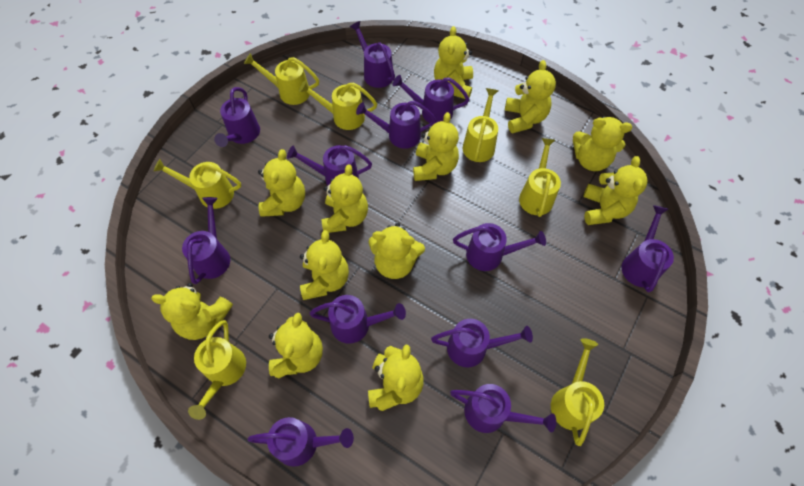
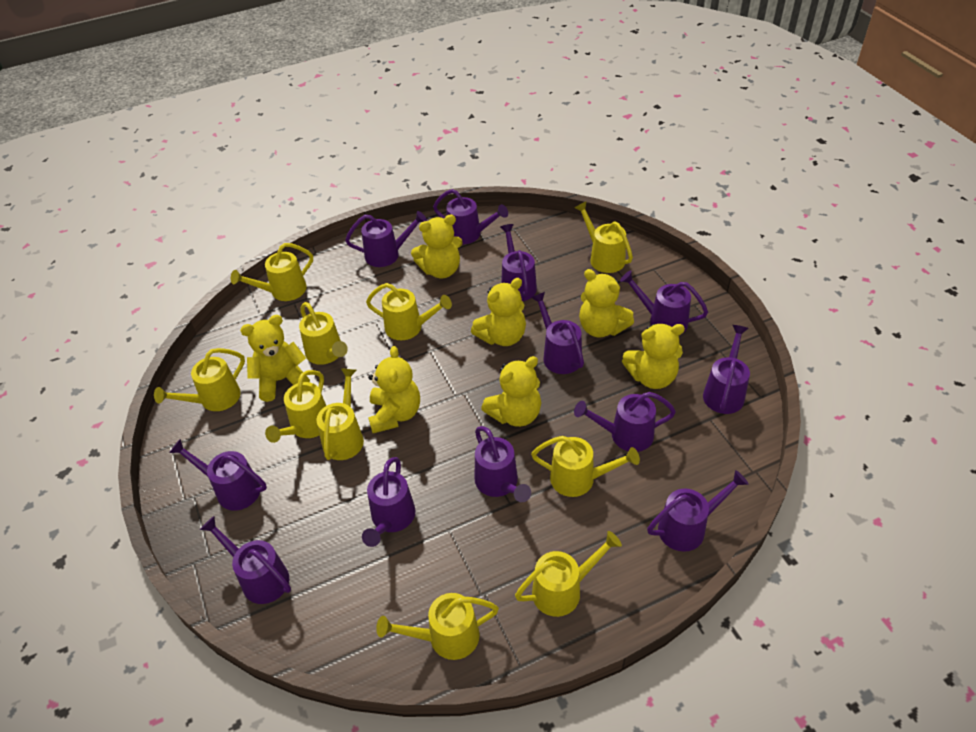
yellow teddy bear: [151,283,233,340] [258,149,305,217] [269,313,323,378] [300,230,349,300] [322,164,368,233] [368,345,424,411] [369,223,425,279] [413,112,459,181] [434,26,473,99] [505,60,556,133] [573,117,632,171] [583,156,647,225] = 12 -> [240,315,310,402] [368,346,420,433] [411,215,463,278] [471,278,526,346] [481,356,541,427] [579,269,634,338] [622,324,685,389] = 7
yellow watering can: [153,159,241,209] [188,320,246,420] [244,53,319,105] [299,80,377,130] [463,88,498,162] [519,138,561,217] [551,338,604,446] = 7 -> [154,348,245,411] [231,243,313,301] [265,370,326,443] [299,302,348,365] [317,368,364,460] [366,283,452,340] [376,593,499,660] [515,531,622,617] [531,436,640,497] [575,201,633,273] = 10

